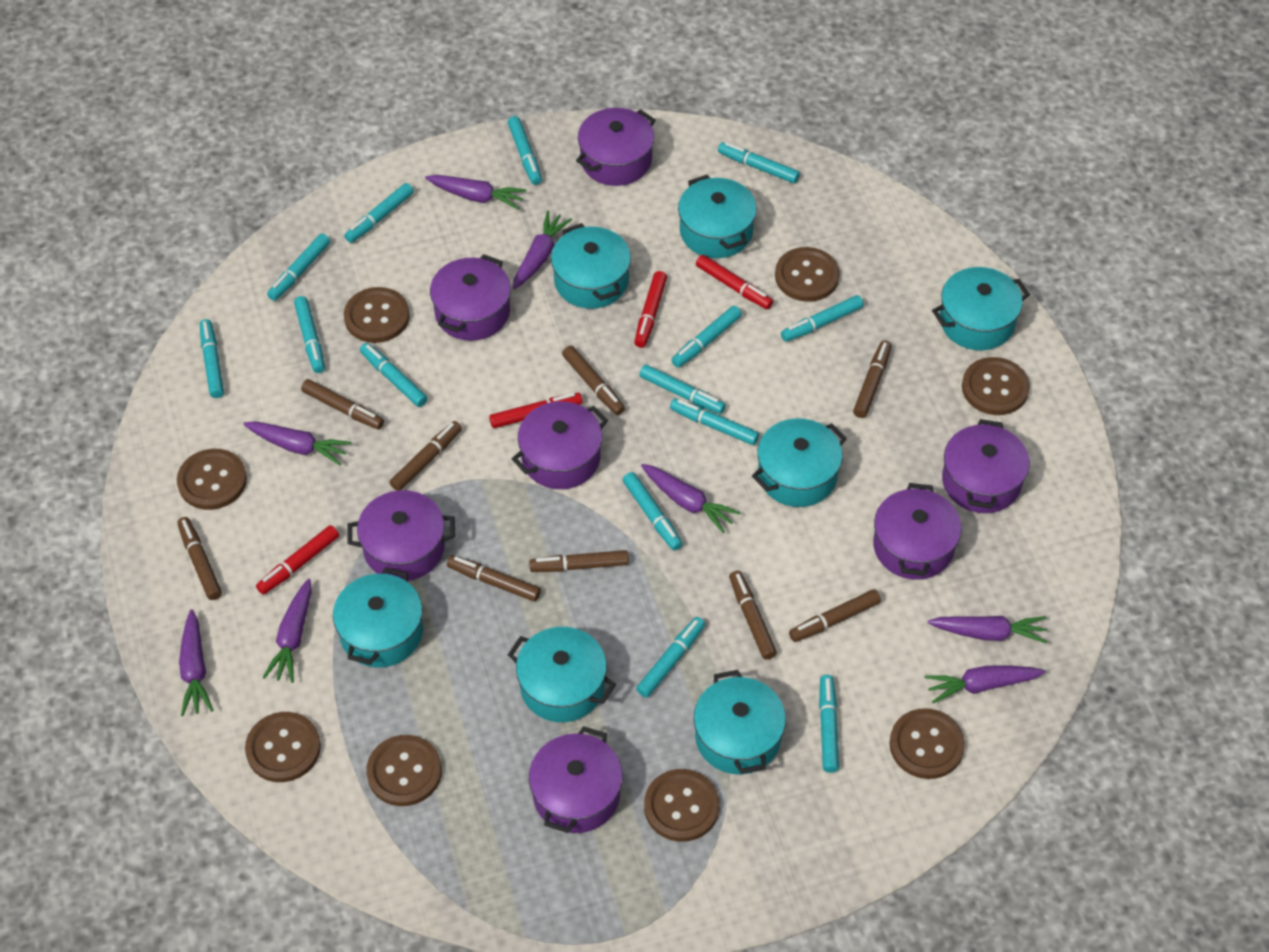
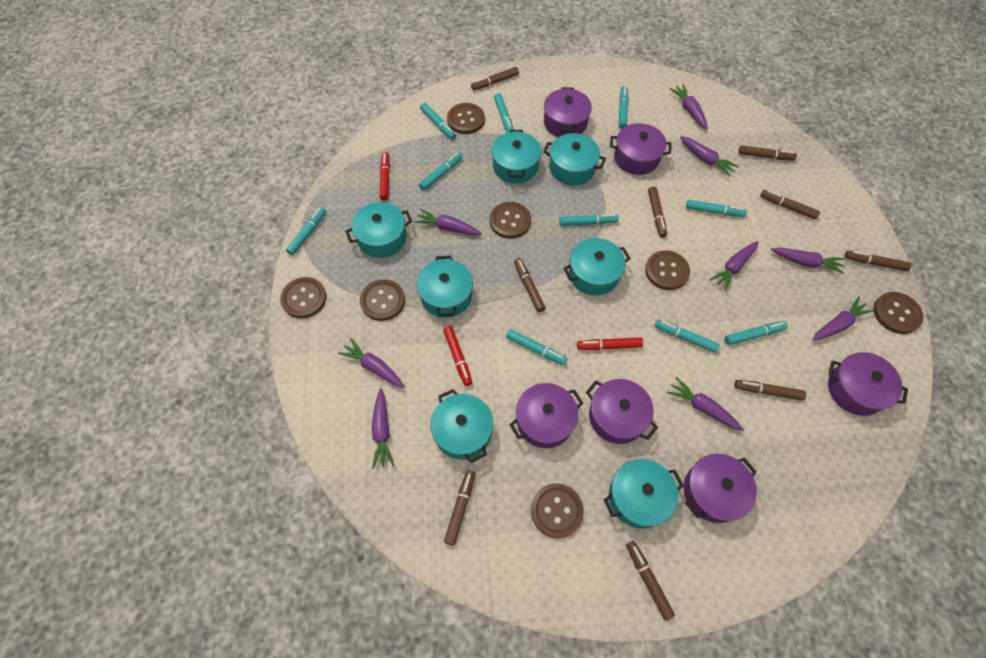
brown button: [177,449,247,510] [245,712,321,782] [344,287,409,343] [366,735,442,806] [644,769,720,842] [775,247,840,302] [889,708,965,779] [962,357,1030,415] = 8 -> [280,277,326,319] [360,279,405,321] [447,103,485,134] [490,202,531,239] [531,483,584,538] [645,250,690,290] [873,292,923,334] = 7
purple carrot: [179,609,213,716] [243,421,351,465] [262,579,312,683] [425,175,526,210] [513,211,572,289] [641,464,741,533] [925,666,1045,704] [928,616,1047,644] = 8 -> [338,338,405,388] [372,388,395,469] [414,209,482,236] [667,377,744,431] [670,84,708,129] [680,136,739,176] [710,241,759,291] [771,247,845,274] [812,297,874,340] = 9
purple pot: [348,490,455,581] [430,254,511,341] [512,401,608,489] [529,726,623,833] [576,108,656,186] [873,483,962,580] [942,419,1030,513] = 7 -> [509,383,583,448] [544,87,592,137] [586,379,658,444] [610,123,671,175] [684,454,757,523] [828,352,908,416] = 6
red marker: [256,525,339,595] [489,393,583,428] [634,271,667,348] [696,255,773,309] = 4 -> [380,152,390,200] [443,326,472,386] [577,337,643,350] = 3
turquoise marker: [200,319,224,398] [267,233,330,301] [294,296,325,373] [344,183,414,243] [360,343,428,407] [508,116,542,185] [623,472,682,550] [636,617,705,698] [639,365,726,414] [670,398,759,445] [671,306,742,368] [718,142,800,183] [781,295,864,342] [819,675,839,773] = 14 -> [286,207,327,255] [419,152,463,190] [420,103,456,140] [494,93,514,133] [506,329,567,365] [559,214,619,226] [619,86,628,129] [655,319,720,353] [686,200,747,217] [725,321,788,345] = 10

